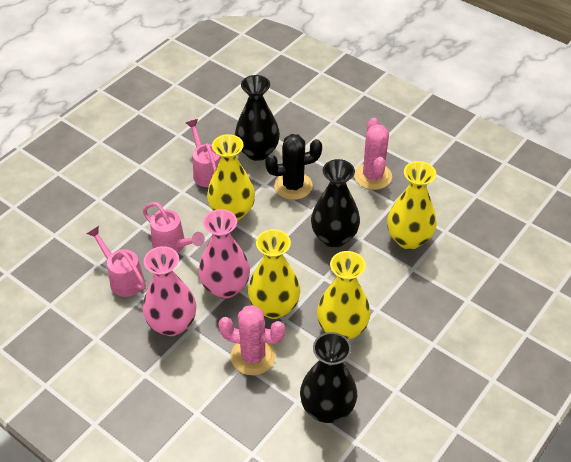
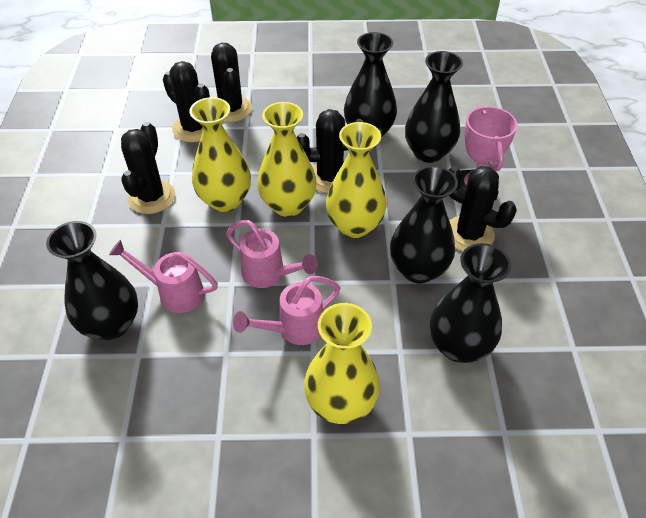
black cactus: [265,134,322,200] = 1 -> [121,122,175,214] [163,61,210,142] [211,43,252,122] [297,109,364,193] [448,166,517,251] = 5
black vase: [235,75,280,161] [300,332,357,423] [311,159,360,248] = 3 -> [46,221,138,340] [344,32,397,138] [390,166,458,284] [405,51,463,163] [430,243,511,363] = 5
pink cactus: [218,305,285,375] [354,118,392,190] = 2 -> none = 0
pink trophy: none = 0 -> [460,105,517,200] = 1
pink vase: [143,246,196,336] [199,209,250,299] = 2 -> none = 0

